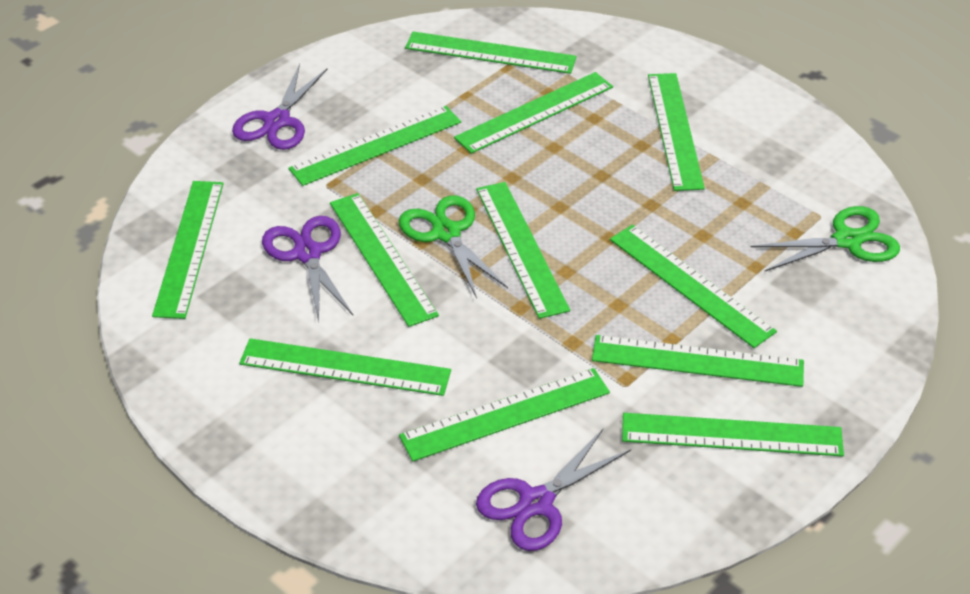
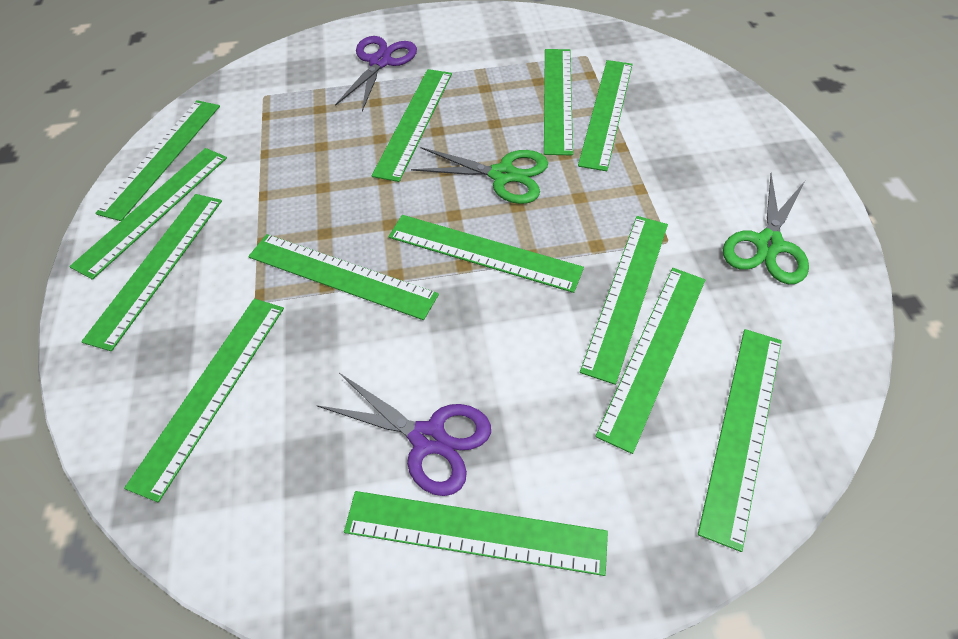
green ruler: [152,181,224,319] [239,338,451,396] [288,106,461,186] [330,193,439,327] [399,368,610,462] [405,31,577,74] [454,72,613,154] [476,182,570,319] [592,335,804,387] [610,225,777,348] [622,413,844,457] [648,73,705,191] = 12 -> [69,148,227,280] [81,194,222,351] [95,100,220,221] [124,299,284,502] [248,234,439,320] [344,491,608,576] [372,69,452,182] [388,215,584,293] [544,49,573,155] [578,60,633,171] [580,216,668,385] [595,268,705,454] [698,329,782,552] = 13
purple scissors: [232,64,327,150] [262,216,353,322] [476,429,631,551] = 3 -> [316,373,491,496] [335,36,417,111] = 2

